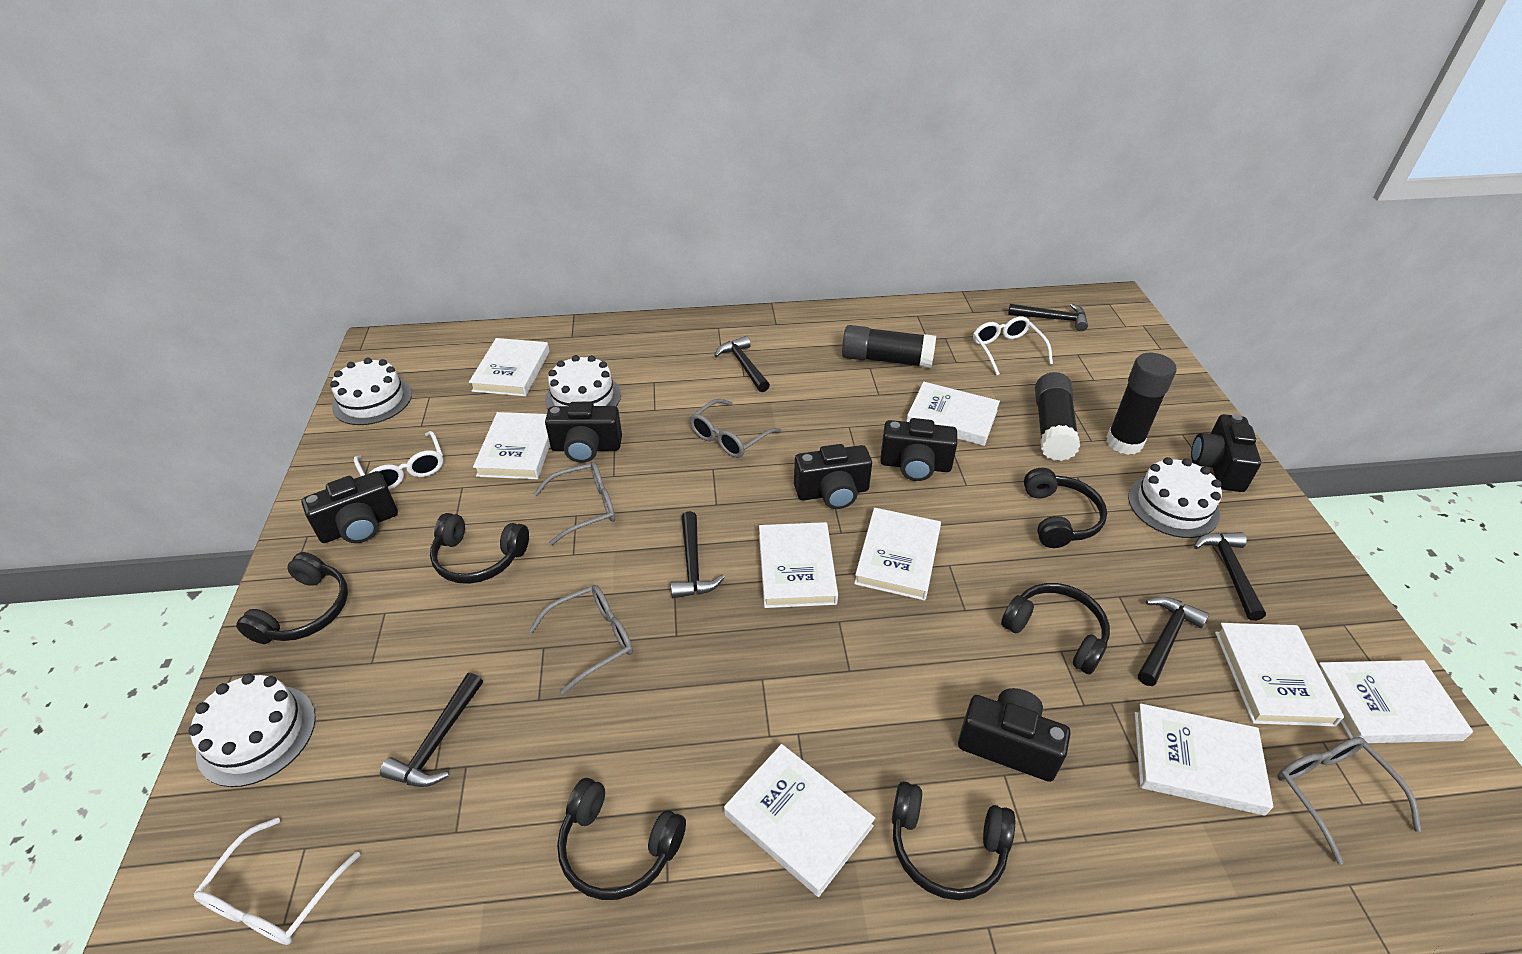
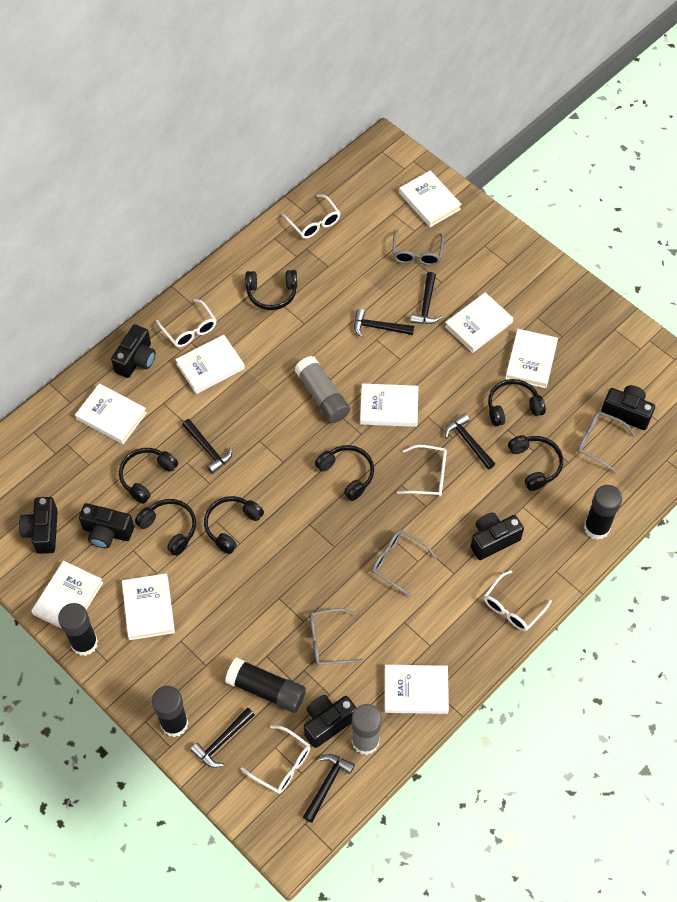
black glue stick: [842,325,936,368] [1035,372,1080,461] [1106,353,1177,455] = 3 -> [58,603,98,656] [152,686,189,737] [225,658,306,713] [584,485,622,540] = 4
black headphones: [236,552,348,644] [430,513,529,584] [557,778,686,900] [892,781,1015,900] [1001,583,1110,674] [1024,468,1107,548] = 6 -> [119,448,178,504] [135,499,196,556] [204,496,264,554] [245,270,297,310] [315,445,374,501] [488,379,546,427] [508,435,563,491] = 7
grey glue stick: none = 0 -> [295,356,350,423] [352,704,382,755] = 2
white cake: [188,674,316,787] [330,357,412,425] [545,355,621,409] [1128,457,1222,538] = 4 -> none = 0
white glasses: [194,817,360,945] [354,431,443,490] [973,316,1053,375] = 3 -> [156,299,216,347] [241,725,311,794] [281,195,340,239] [397,445,447,496] [484,570,552,631] = 5

